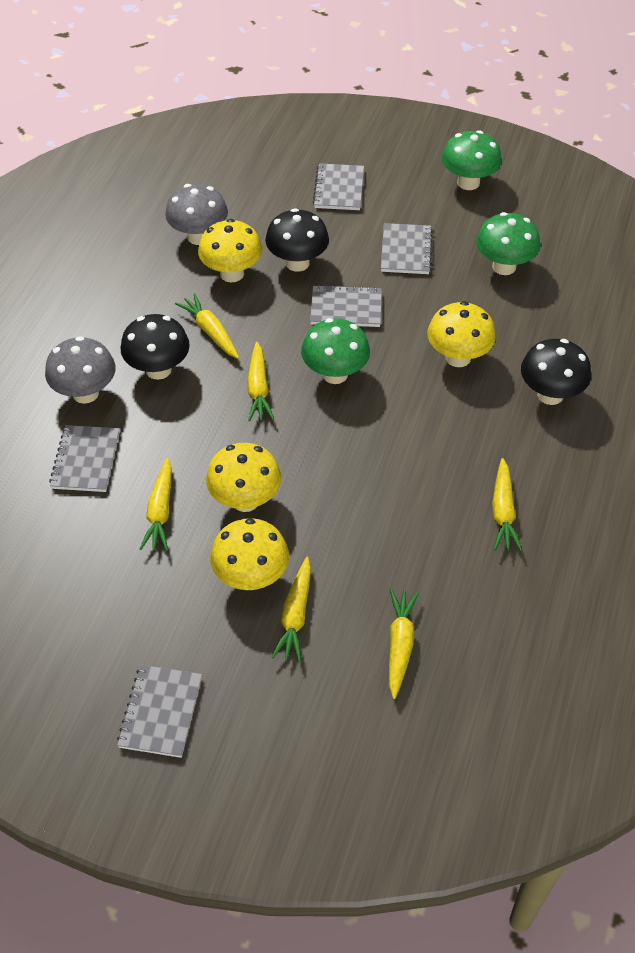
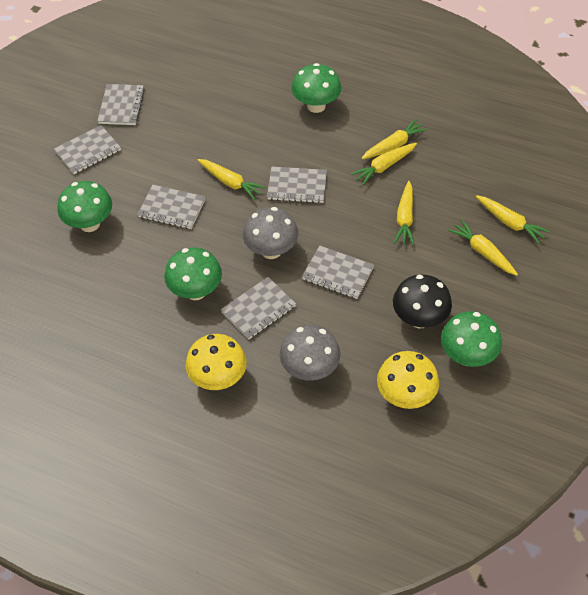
black mushroom: [121,314,190,380] [265,208,329,272] [521,339,591,405] = 3 -> [393,275,452,328] = 1
green mushroom: [301,318,370,384] [442,130,502,190] [476,212,540,275] = 3 -> [57,181,112,232] [164,247,222,300] [291,63,341,113] [441,311,502,367] = 4
grey notebook: [49,425,120,492] [117,665,202,758] [310,285,382,327] [313,163,364,210] [381,223,433,274] = 5 -> [54,125,121,174] [97,84,145,125] [137,185,205,229] [221,277,296,339] [267,167,327,203] [302,245,374,299] = 6
yellow mushroom: [198,219,262,282] [206,443,281,512] [210,518,289,590] [427,301,496,367] = 4 -> [185,334,247,390] [377,351,439,409] = 2

